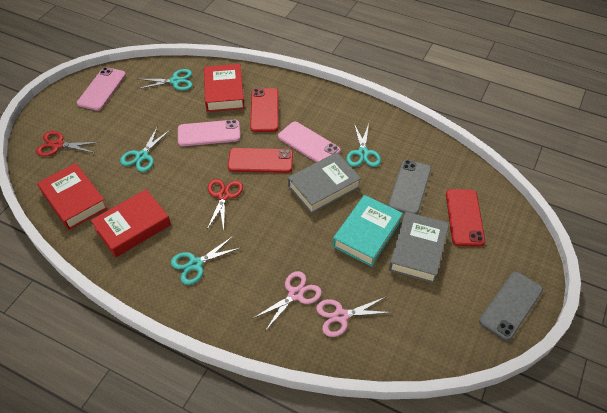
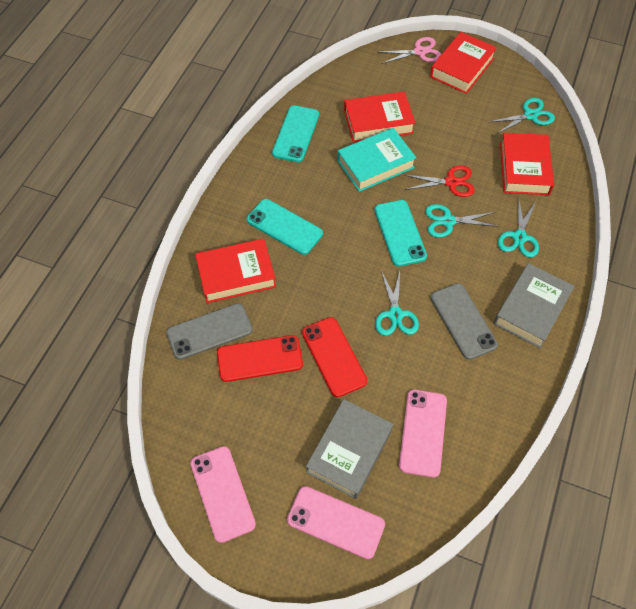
pink scissors: [254,271,322,331] [316,297,392,337] = 2 -> [379,37,441,64] = 1
red book: [37,163,108,230] [91,189,171,257] [204,64,244,112] = 3 -> [195,239,276,303] [344,92,415,143] [430,32,497,94] [500,133,554,195] = 4
red phone: [228,148,293,173] [250,88,278,132] [446,189,485,247] = 3 -> [217,335,303,382] [302,317,367,397] = 2
red scissors: [36,131,100,156] [207,179,243,230] = 2 -> [404,166,474,197] = 1
turquoise phone: none = 0 -> [247,199,323,255] [272,105,319,162] [375,200,427,267] = 3

